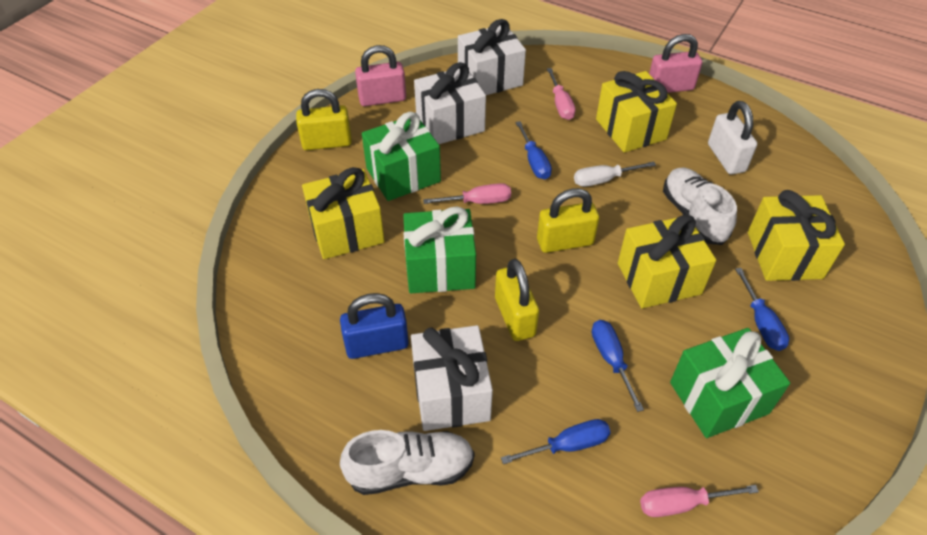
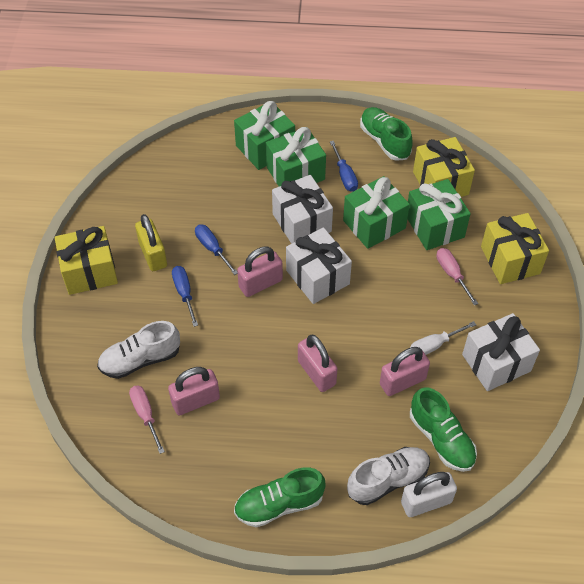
blue padlock: [340,293,409,359] = 1 -> none = 0
blue screwdriver: [501,419,611,464] [515,121,552,179] [592,320,644,412] [735,268,789,351] = 4 -> [172,266,198,327] [195,224,238,275] [330,141,358,192] = 3
green gift: [362,112,441,201] [403,206,476,293] [670,328,790,438] = 3 -> [234,101,295,170] [266,127,326,187] [343,176,410,249] [408,179,471,250] = 4
green shoe: none = 0 -> [234,467,326,527] [360,107,413,161] [410,387,477,472] = 3
pink padlock: [355,45,406,106] [649,34,702,93] = 2 -> [168,367,220,415] [237,247,283,297] [298,335,338,392] [380,347,430,396] = 4
pink screwdriver: [423,183,511,204] [547,68,576,120] [640,485,759,517] = 3 -> [129,385,165,454] [436,248,478,305] = 2
yellow gift: [302,167,385,259] [596,71,677,153] [618,215,716,308] [748,190,845,281] = 4 -> [55,226,118,295] [413,137,475,197] [481,213,549,284] = 3
yellow padlock: [296,89,352,150] [495,259,539,341] [537,188,599,253] = 3 -> [135,214,167,271] = 1

